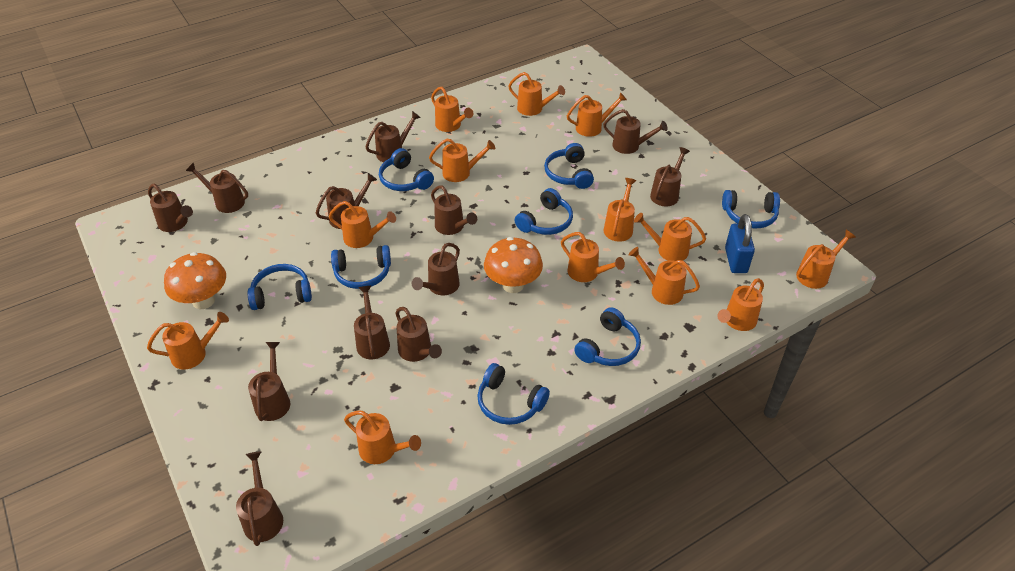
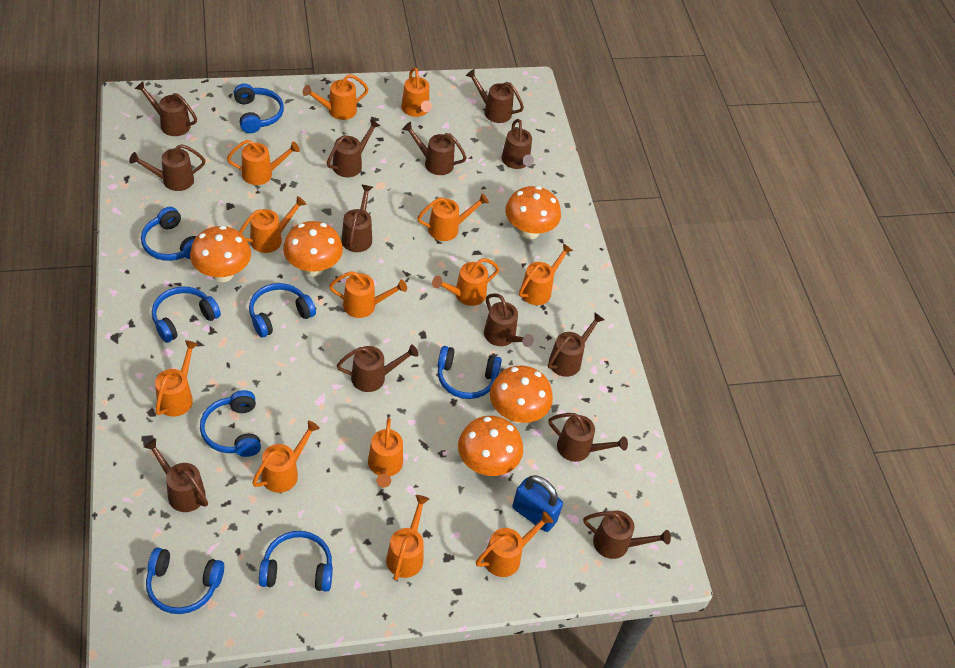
brown watering can: [148,184,193,232] [186,163,248,213] [236,451,283,546] [248,342,290,421] [316,173,377,229] [354,286,390,359] [365,111,421,162] [395,307,442,362] [412,243,460,295] [431,185,477,235] [603,109,668,154] [650,147,690,206] = 12 -> [129,144,206,191] [135,81,197,136] [144,439,208,512] [327,119,380,177] [337,344,418,392] [341,185,373,252] [402,122,467,175] [466,69,524,123] [484,293,534,347] [502,119,534,169] [548,312,604,377] [548,413,628,462] [583,511,671,559] = 13
orange mushroom: [164,252,226,309] [484,237,543,293] = 2 -> [190,226,251,282] [283,221,343,277] [458,416,523,476] [490,366,553,423] [505,186,561,239] = 5

